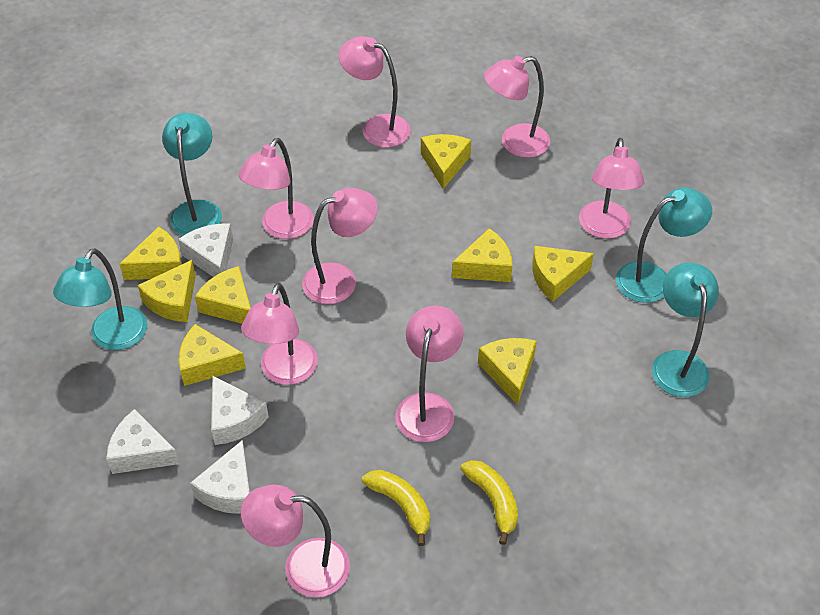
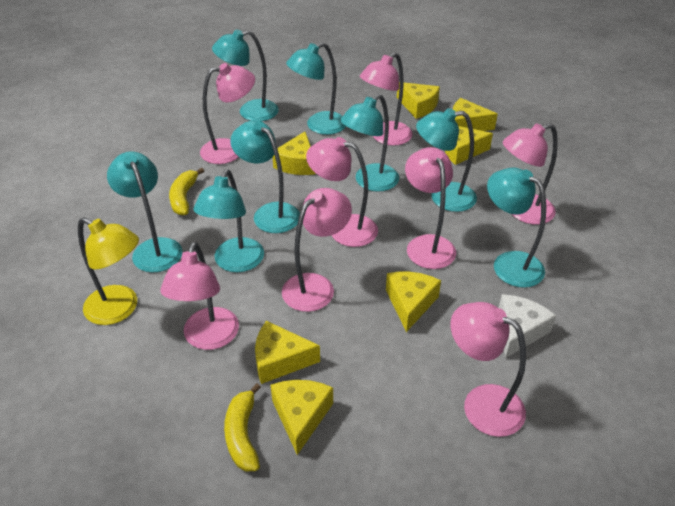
turquoise lamp: [53,248,148,350] [162,113,222,236] [616,187,712,303] [652,262,719,397] = 4 -> [107,152,183,273] [193,169,264,272] [212,29,279,121] [230,120,300,233] [286,42,346,135] [341,94,399,192] [416,108,477,212] [487,168,546,288] = 8
white cheese: [106,409,179,474] [178,224,233,277] [190,441,251,514] [211,376,269,445] = 4 -> [499,294,556,358] = 1
yellow cheese: [120,227,182,280] [138,260,196,322] [179,324,246,386] [195,266,251,324] [421,134,471,189] [452,228,512,282] [478,338,536,405] [532,246,594,302] = 8 -> [255,321,320,384] [270,380,333,455] [272,132,315,175] [386,272,441,332] [397,82,440,119] [445,126,493,165] [453,98,498,131] = 7
yellow lamp: none = 0 -> [78,217,139,325] = 1

